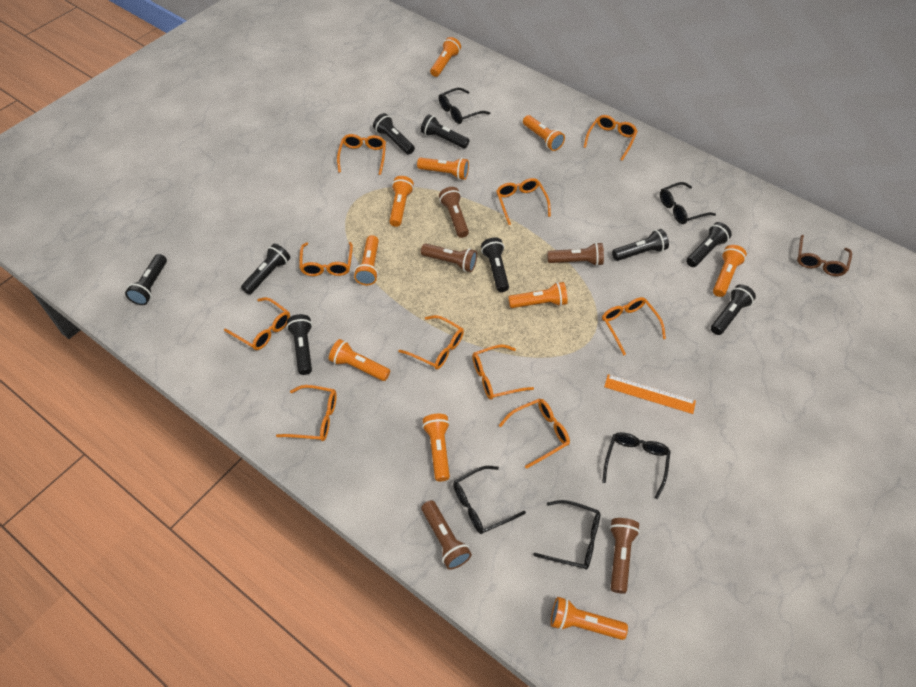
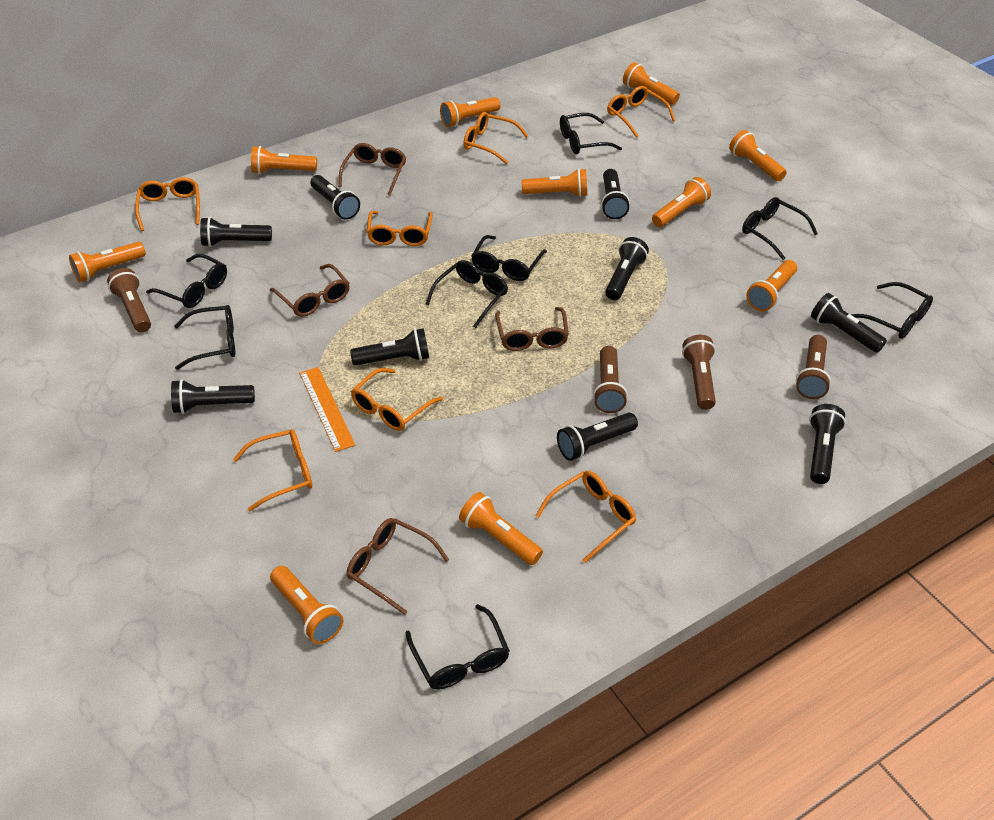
black glasses: [439,88,490,124] [453,466,526,534] [533,500,601,570] [602,432,671,499] [660,182,716,224] = 5 -> [146,254,227,308] [174,305,235,370] [405,604,510,689] [426,260,508,328] [471,235,547,281] [560,113,622,154] [742,197,818,260] [850,282,933,339] = 8
brown flashlight: [421,243,477,272] [422,500,472,570] [439,187,469,238] [547,242,604,266] [610,518,640,594] = 5 -> [107,268,151,332] [593,346,628,413] [682,335,716,410] [796,335,831,399] = 4
brown glasses: [797,235,852,276] = 1 -> [270,264,349,317] [338,143,406,196] [347,518,449,615] [495,307,569,351] = 4
orange glasses: [224,297,290,350] [276,385,337,441] [299,242,353,276] [337,134,386,175] [398,315,464,369] [472,345,534,400] [496,178,551,225] [499,399,570,469] [584,115,638,161] [602,297,666,356] = 10 -> [135,177,200,231] [233,429,312,512] [351,368,443,431] [367,211,433,246] [463,112,528,164] [536,471,636,563] [607,86,675,138] = 7

